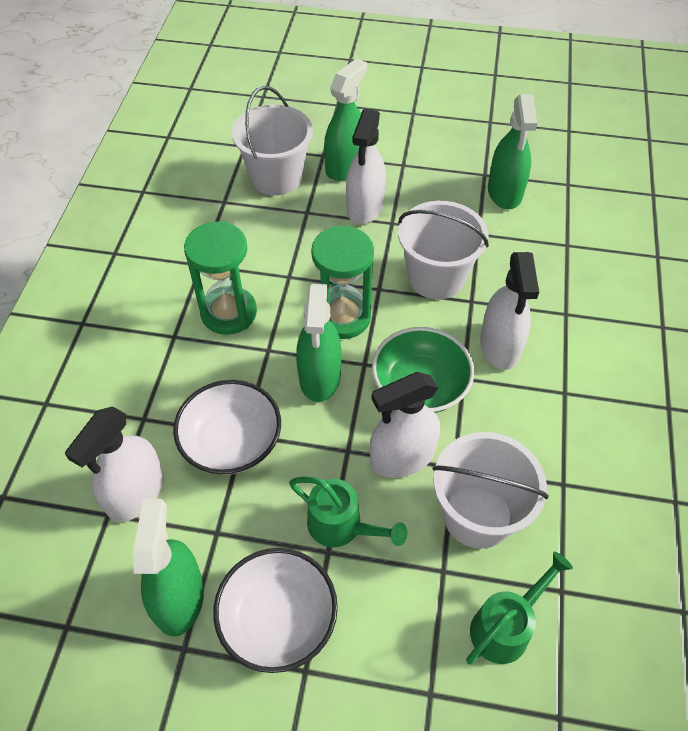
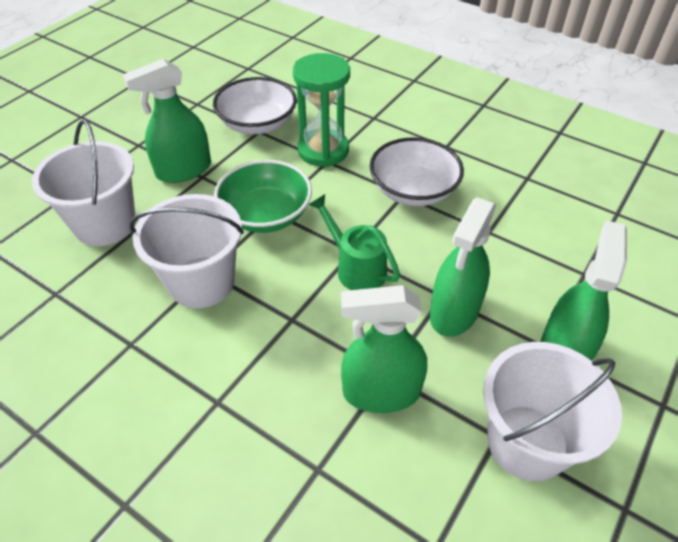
green hourglass: [184,221,257,335] [311,226,374,339] = 2 -> [293,53,350,167] = 1
green watering can: [289,477,407,547] [466,552,573,665] = 2 -> [308,194,400,290] = 1
white spray bottle: [65,406,164,522] [346,109,386,224] [370,372,440,478] [480,252,539,370] = 4 -> none = 0

